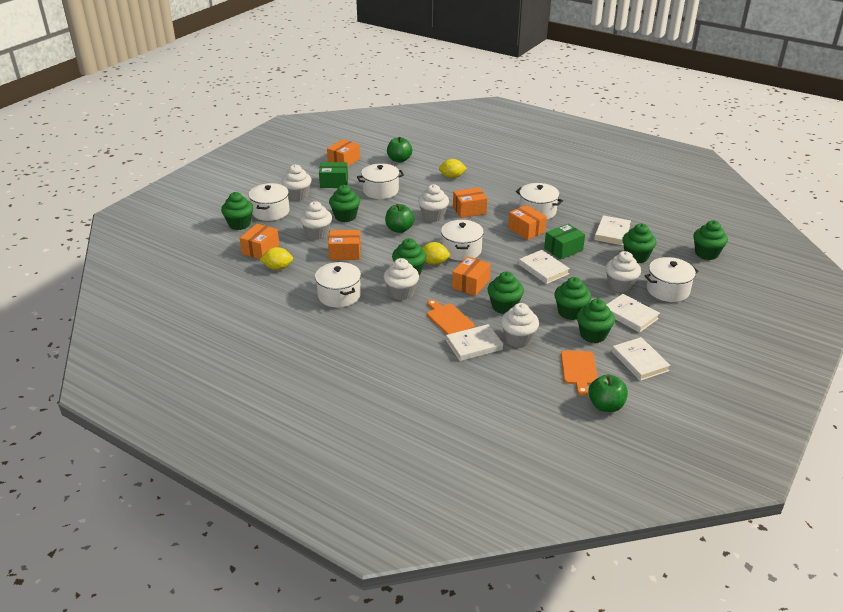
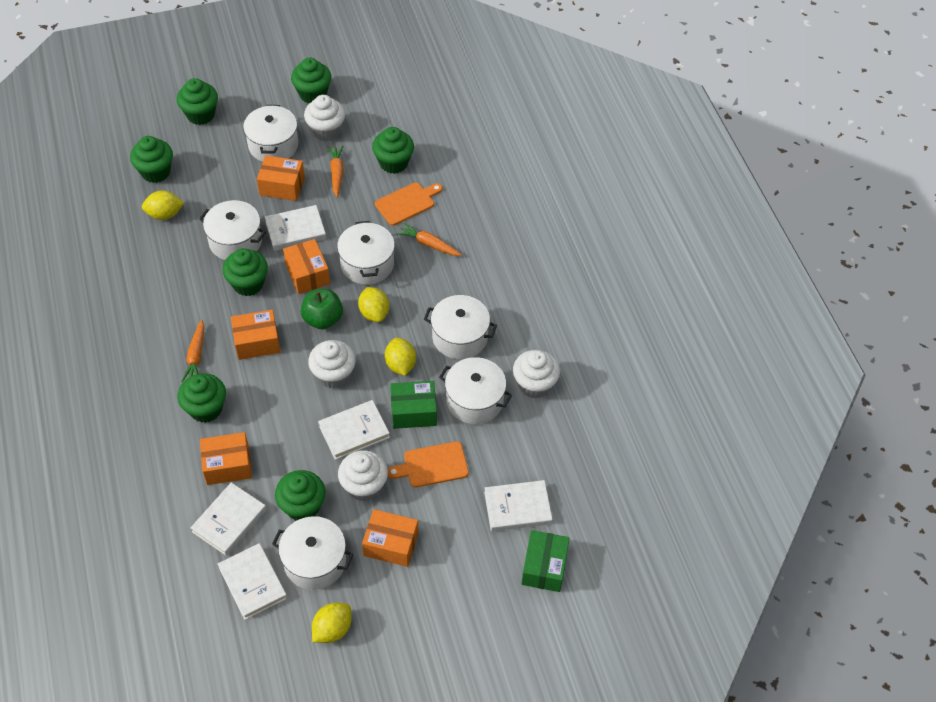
green apple: [385,204,414,233] [387,137,412,163] [588,374,628,412] = 3 -> [300,289,343,329] = 1
green cupcake: [221,192,253,230] [329,185,360,222] [392,238,426,275] [488,271,524,314] [554,277,591,320] [577,299,615,343] [622,224,656,263] [693,220,728,260] = 8 -> [130,136,173,183] [177,78,218,125] [178,373,226,423] [222,248,268,296] [275,470,326,521] [291,58,331,103] [372,127,414,174] = 7
orange box: [240,224,279,259] [327,139,360,166] [328,230,361,260] [452,256,491,296] [453,187,488,218] [508,205,547,240] = 6 -> [200,432,252,485] [231,310,280,360] [257,155,305,201] [283,239,330,294] [362,509,419,567] = 5
orange carrot: none = 0 -> [181,320,204,382] [328,145,344,197] [397,223,462,256] = 3
white cupcake: [281,164,312,201] [300,201,332,240] [384,258,419,300] [418,184,449,222] [501,303,539,348] [605,251,641,293] = 6 -> [304,95,345,141] [308,340,356,389] [338,450,388,501] [513,350,560,398] = 4
yellow lemon: [260,247,293,270] [422,242,450,265] [439,159,467,178] = 3 -> [142,191,184,220] [312,603,351,643] [358,287,389,322] [385,338,416,376] = 4

